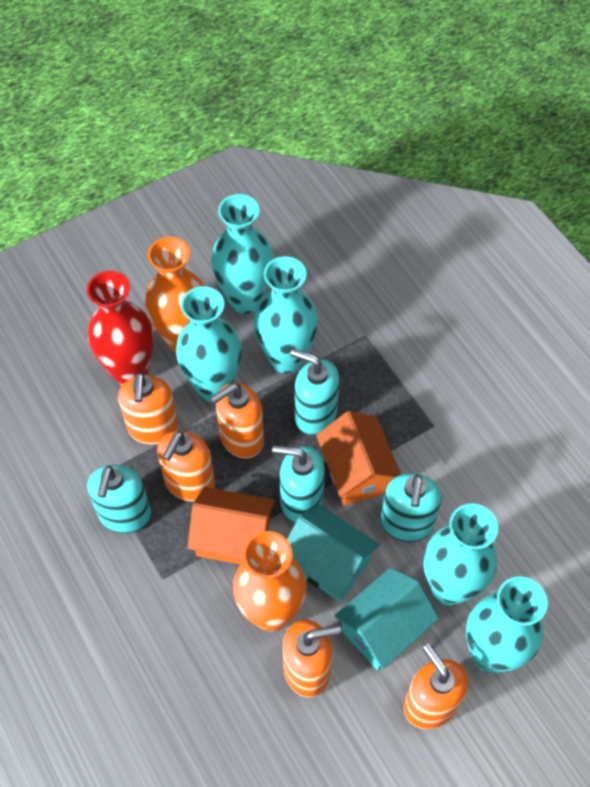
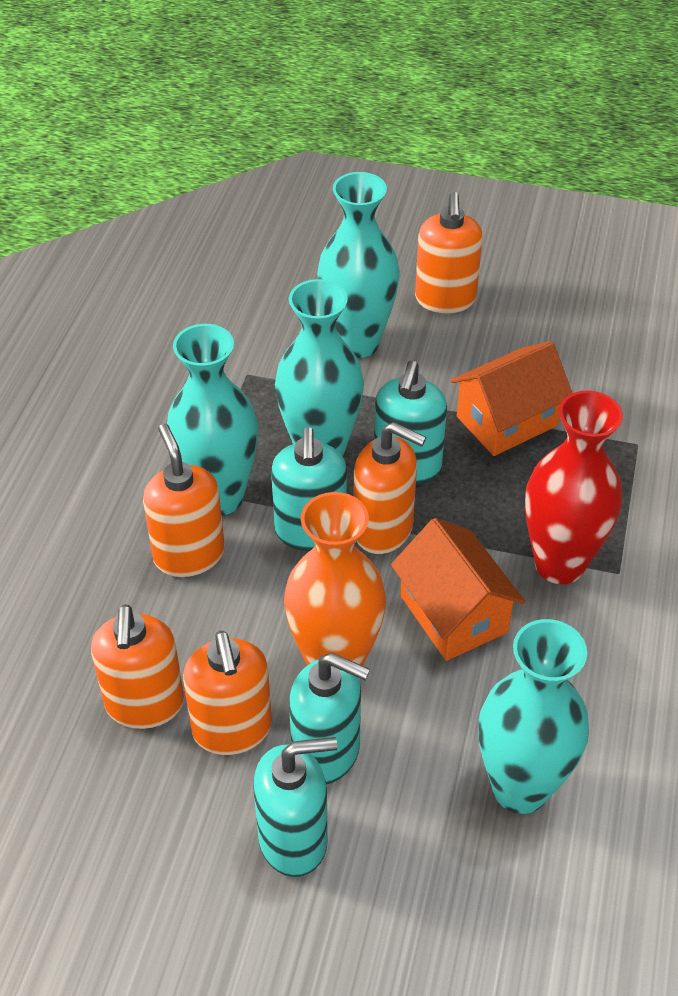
orange vase: [145,237,205,353] [233,531,307,632] = 2 -> [284,492,386,666] = 1
turquoise house: [287,504,380,602] [334,567,439,671] = 2 -> none = 0
turquoise vase: [176,286,242,402] [211,194,274,314] [254,256,318,374] [424,503,498,606] [466,576,548,673] = 5 -> [167,324,258,516] [275,279,364,456] [317,172,400,358] [478,619,589,814] = 4

